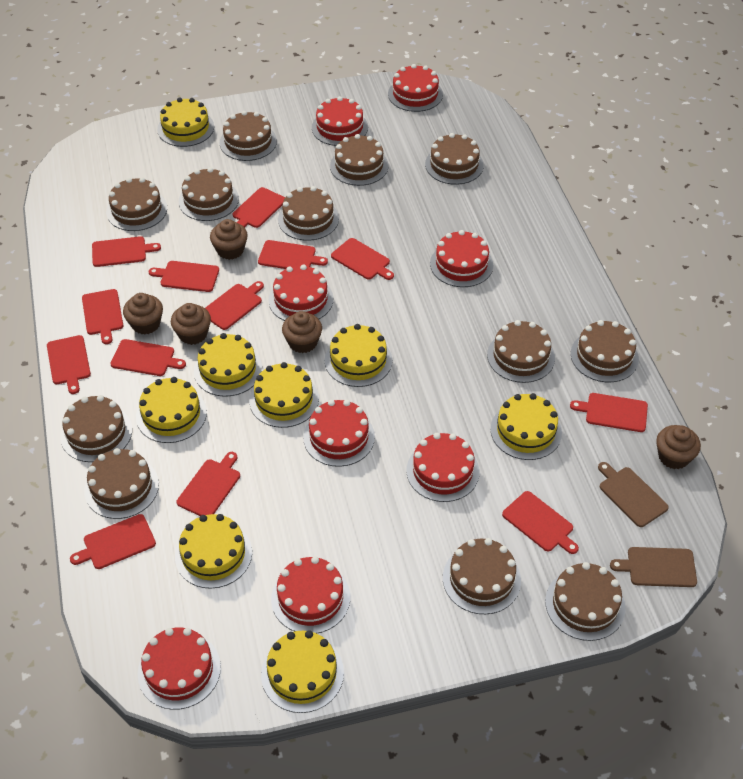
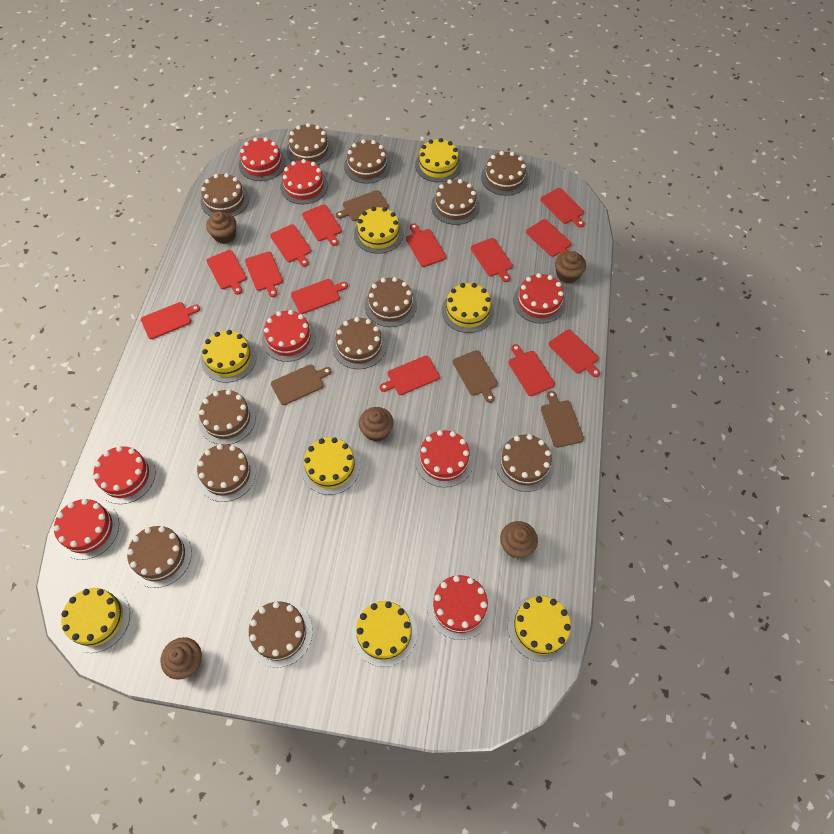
brown cutting board: [598,462,669,527] [610,547,697,587] = 2 -> [271,364,332,405] [336,190,389,221] [453,350,498,403] [541,391,584,448] = 4

